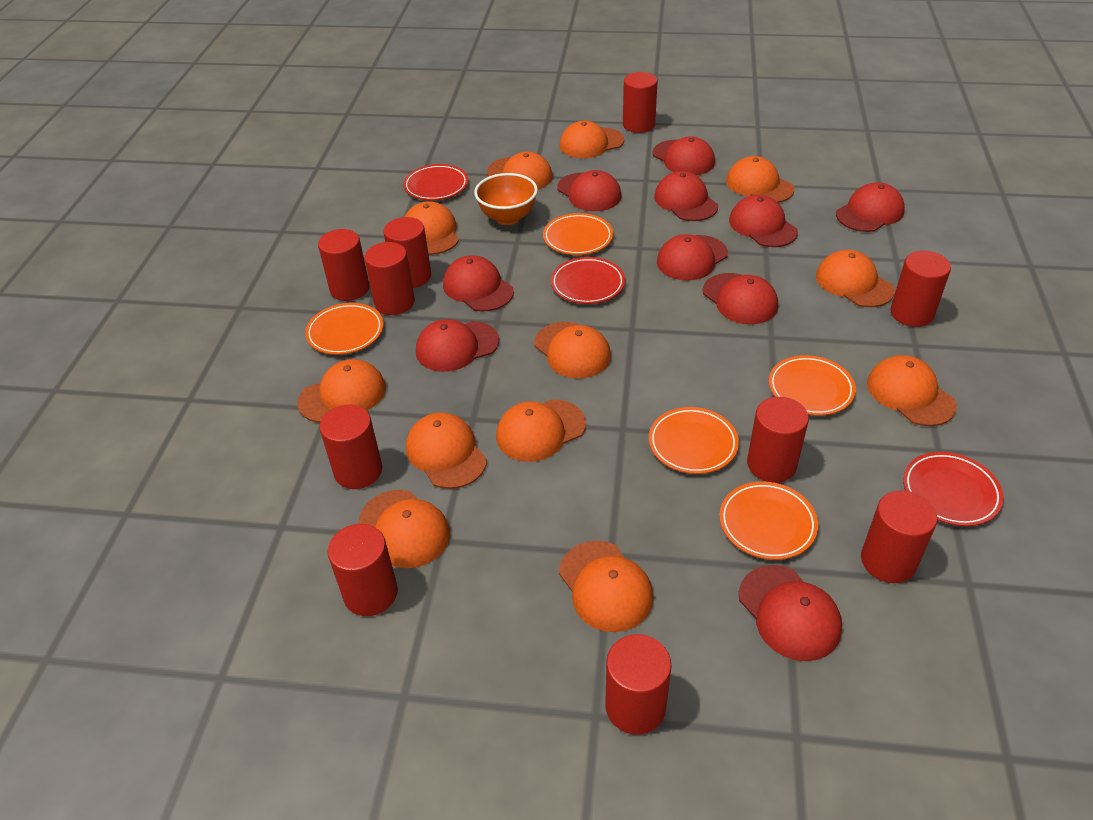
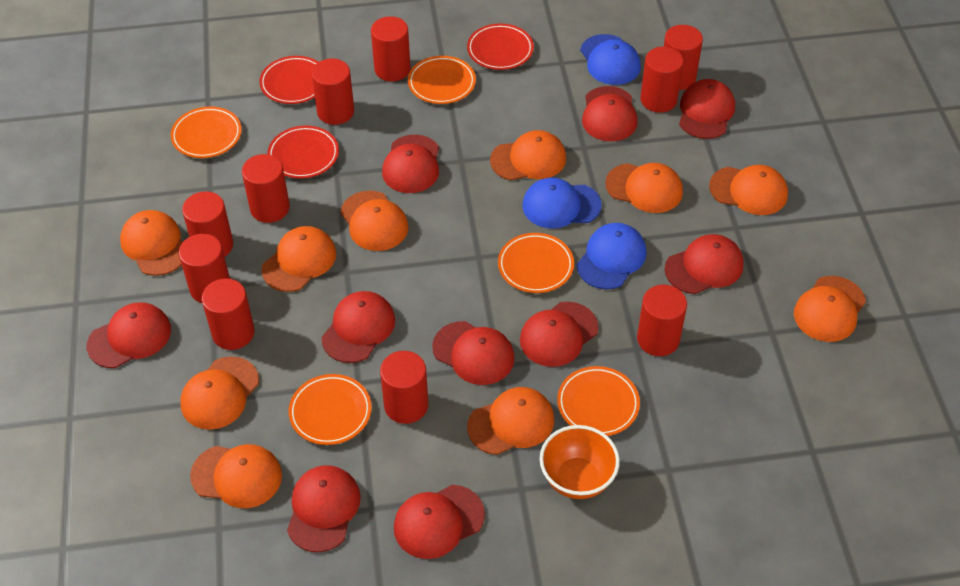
blue cap: none = 0 -> [522,177,602,229] [577,223,647,290] [580,34,641,85] = 3
orange cap: [297,359,386,423] [359,490,450,568] [405,201,459,255] [406,412,487,489] [487,152,553,189] [496,399,586,462] [534,322,611,378] [559,541,654,632] [560,121,624,158] [726,156,794,203] [816,250,895,307] [867,355,957,426] = 12 -> [120,210,183,276] [181,356,259,430] [190,444,282,508] [262,226,336,292] [340,191,409,251] [467,387,554,455] [490,130,566,180] [605,163,683,213] [709,165,788,215] [794,276,866,342] = 10

